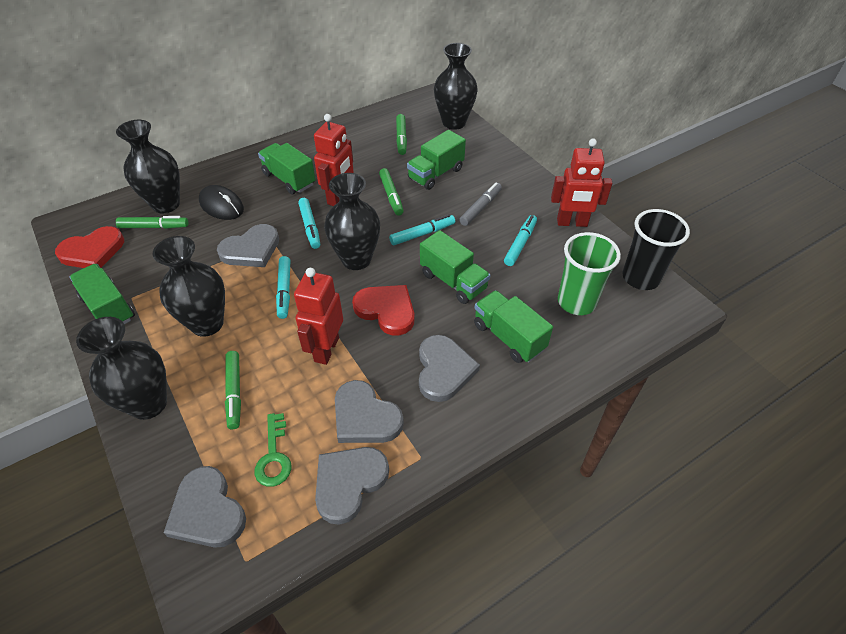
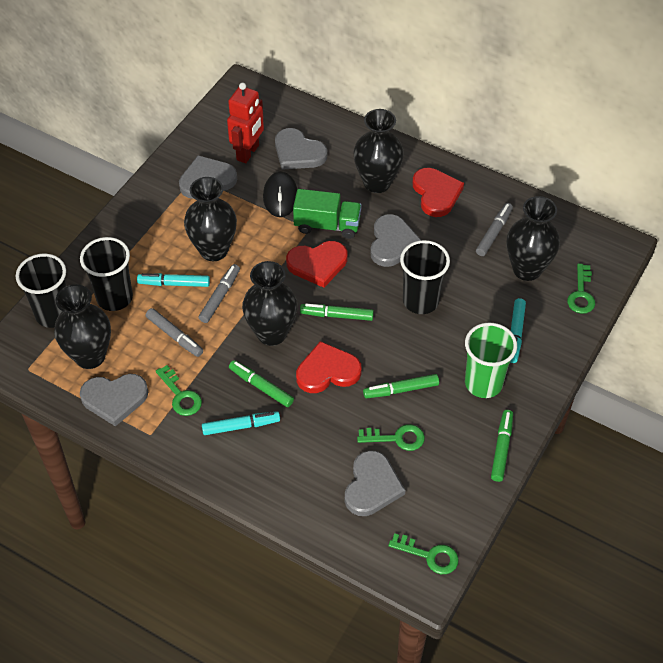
black cup: [622,209,690,290] = 1 -> [16,253,66,328] [80,237,133,311] [400,240,450,314] = 3
green key: [254,413,292,487] = 1 -> [156,365,202,416] [357,424,425,451] [388,533,459,574] [567,263,595,314] = 4
green truck: [70,264,135,324] [258,143,316,195] [407,130,466,190] [420,230,490,304] [474,290,553,363] = 5 -> [293,189,362,239] = 1
grey marker: [459,182,502,226] = 1 -> [146,308,203,357] [199,264,240,323] [476,203,513,256] = 3
red heart: [55,226,124,268] [352,285,414,336] = 2 -> [286,241,348,288] [296,341,362,393] [412,168,464,217] = 3
red robot: [294,268,343,365] [314,114,354,206] [551,138,612,227] = 3 -> [227,83,264,163] = 1
turquoise marker: [276,256,291,319] [298,198,320,249] [389,214,455,245] [504,215,537,266] = 4 -> [137,273,210,287] [202,411,280,435] [510,298,526,363] = 3

